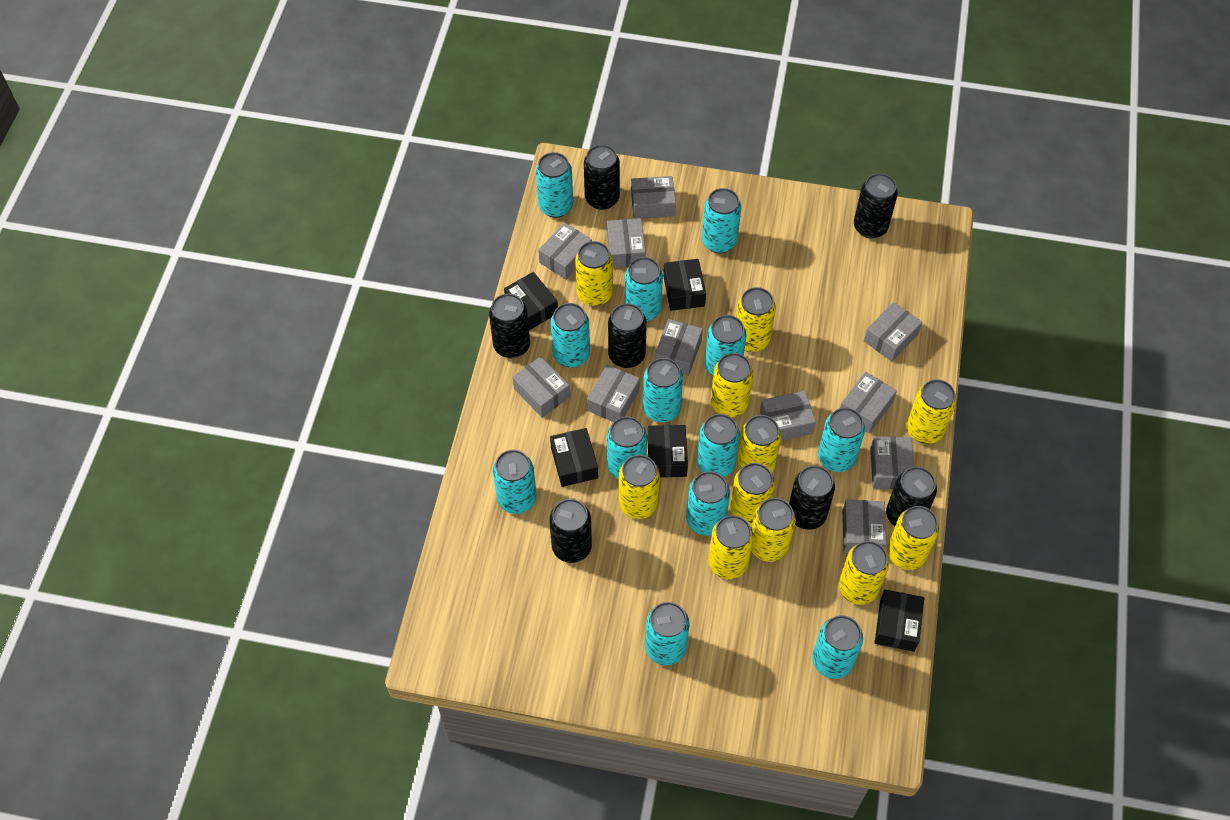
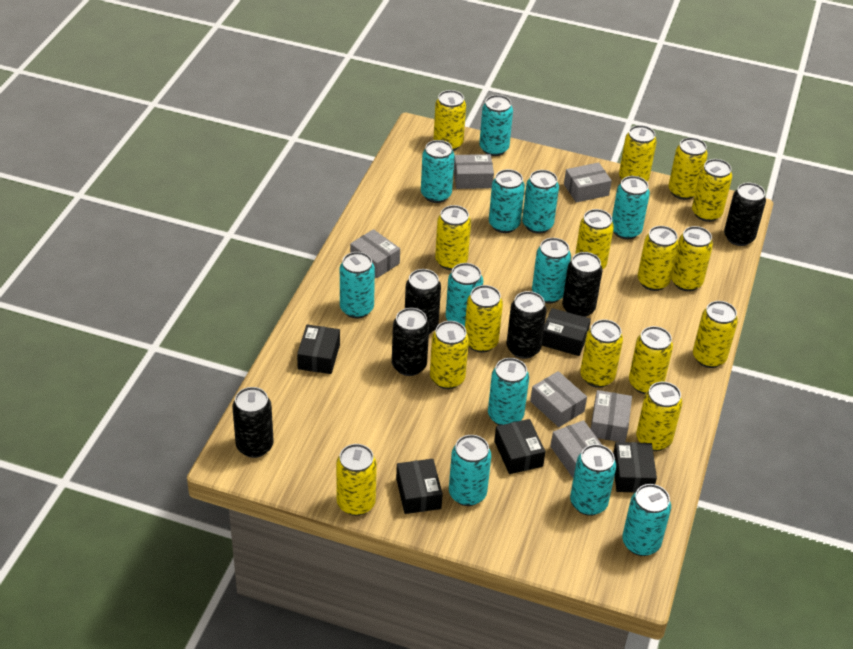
black can: [489,294,530,358] [549,499,592,563] [584,145,620,210] [608,303,647,368] [789,465,835,530] [854,173,898,239] [886,467,937,526] = 7 -> [232,387,274,458] [392,308,429,376] [405,269,441,334] [507,291,547,359] [562,252,603,317] [724,182,766,246] = 6
grey box: [513,356,570,418] [538,223,592,280] [587,364,640,422] [607,218,646,268] [631,176,676,219] [655,319,703,376] [760,391,816,441] [840,372,897,433] [842,500,886,553] [864,302,922,361] [870,436,914,489] = 11 -> [350,229,400,278] [454,154,494,189] [530,371,587,427] [550,420,602,478] [564,162,612,203] [591,390,632,442] = 6
turquoise can: [493,450,536,514] [536,152,573,218] [551,303,590,368] [607,416,647,479] [625,257,663,322] [643,358,683,422] [645,602,690,665] [686,471,730,535] [697,414,740,477] [702,188,741,253] [705,315,746,376] [812,615,863,679] [818,408,865,472] = 13 -> [340,252,375,319] [421,140,455,203] [446,263,483,327] [449,435,491,506] [479,95,513,156] [488,358,529,425] [489,169,525,233] [522,170,559,234] [532,238,571,304] [570,444,616,516] [612,176,650,240] [622,484,671,556] = 12
yellow can: [575,241,613,306] [619,455,660,519] [708,515,754,579] [711,353,753,417] [730,463,775,527] [736,287,776,352] [737,415,781,473] [751,498,796,562] [839,541,889,605] [887,506,939,570] [907,379,956,444] = 11 -> [336,444,377,516] [430,321,469,389] [433,90,466,151] [435,205,471,270] [465,285,503,353] [575,209,614,269] [580,319,623,388] [619,125,657,181] [629,326,673,394] [636,382,682,451] [638,226,679,291] [669,137,708,200] [671,226,713,291] [692,159,732,222] [693,301,738,368] = 15

